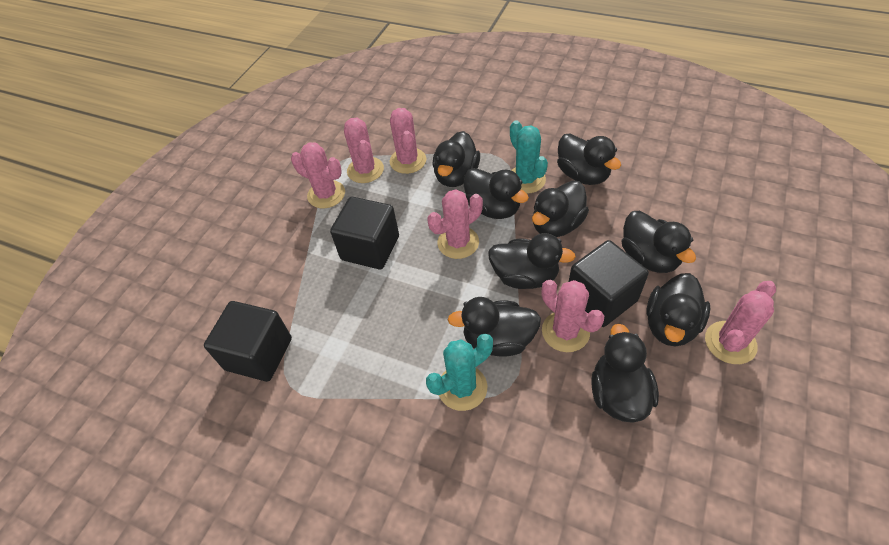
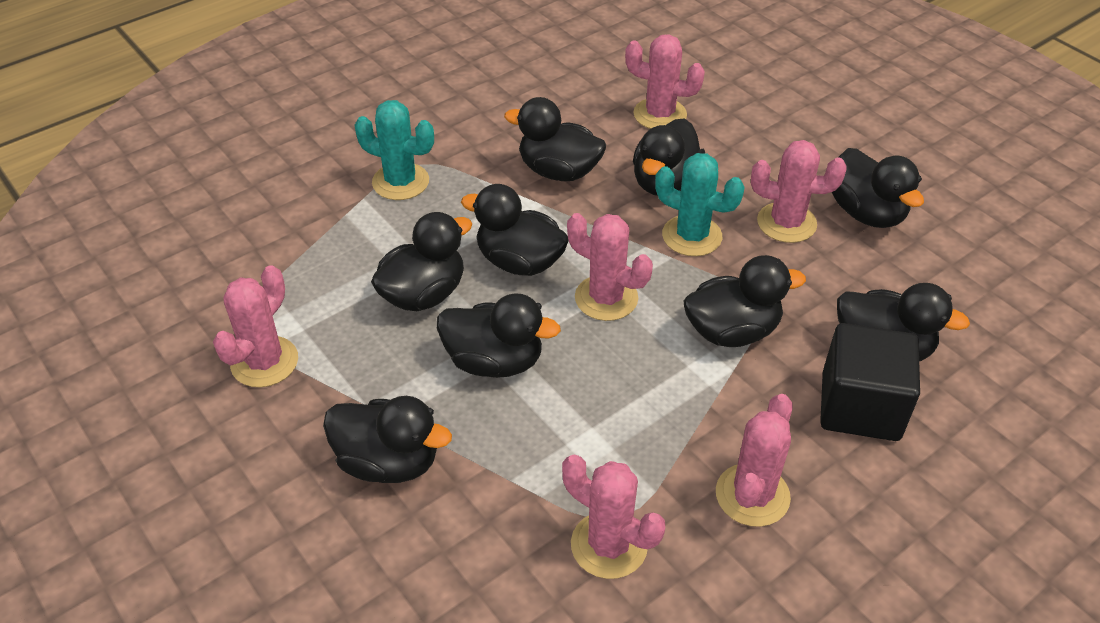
black cube: [204,301,292,382] [330,197,399,269] [569,240,649,327] = 3 -> [820,323,920,441] = 1

